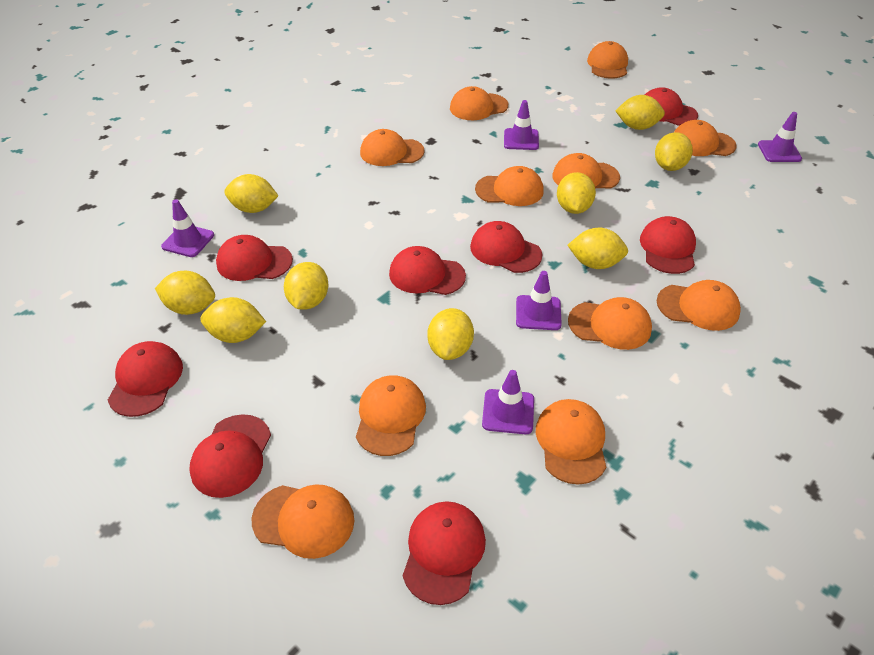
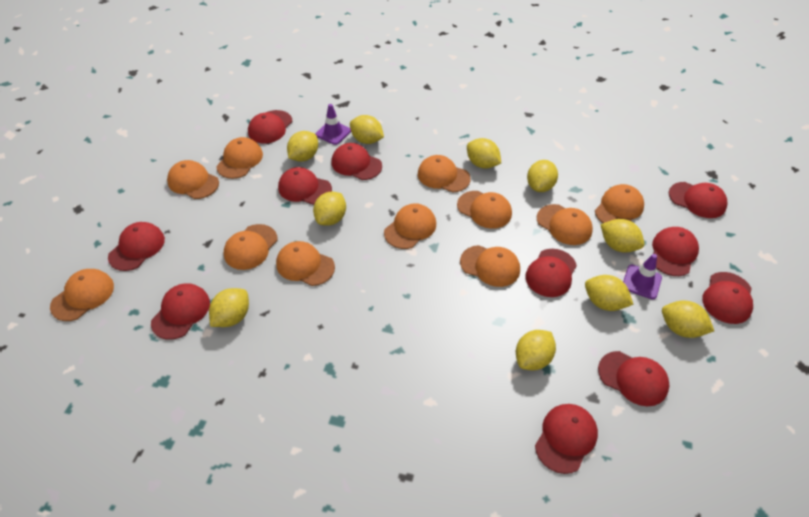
purple traffic cone: [161,199,214,257] [482,370,534,434] [504,100,539,150] [516,271,562,330] [758,112,802,162] = 5 -> [315,104,351,145] [623,254,662,299] = 2
red cap: [108,341,183,417] [190,414,271,498] [216,235,293,281] [389,246,466,295] [403,501,486,605] [470,221,542,273] [640,216,696,274] [644,87,698,126] = 8 -> [108,222,165,271] [151,283,210,340] [248,110,292,144] [278,167,332,205] [331,143,382,180] [526,249,577,297] [535,404,598,474] [598,351,670,406] [652,227,699,276] [669,182,728,218] [702,272,753,324] = 11
yellow lemon: [155,271,215,315] [200,297,266,343] [224,174,278,213] [284,262,329,310] [427,308,474,360] [557,172,596,214] [567,228,628,269] [615,95,665,130] [655,132,693,171] = 9 -> [209,288,249,327] [287,131,318,162] [313,192,346,226] [350,115,384,144] [467,138,501,169] [516,330,556,370] [527,160,558,192] [585,275,634,311] [600,219,645,253] [662,301,714,338] = 10

